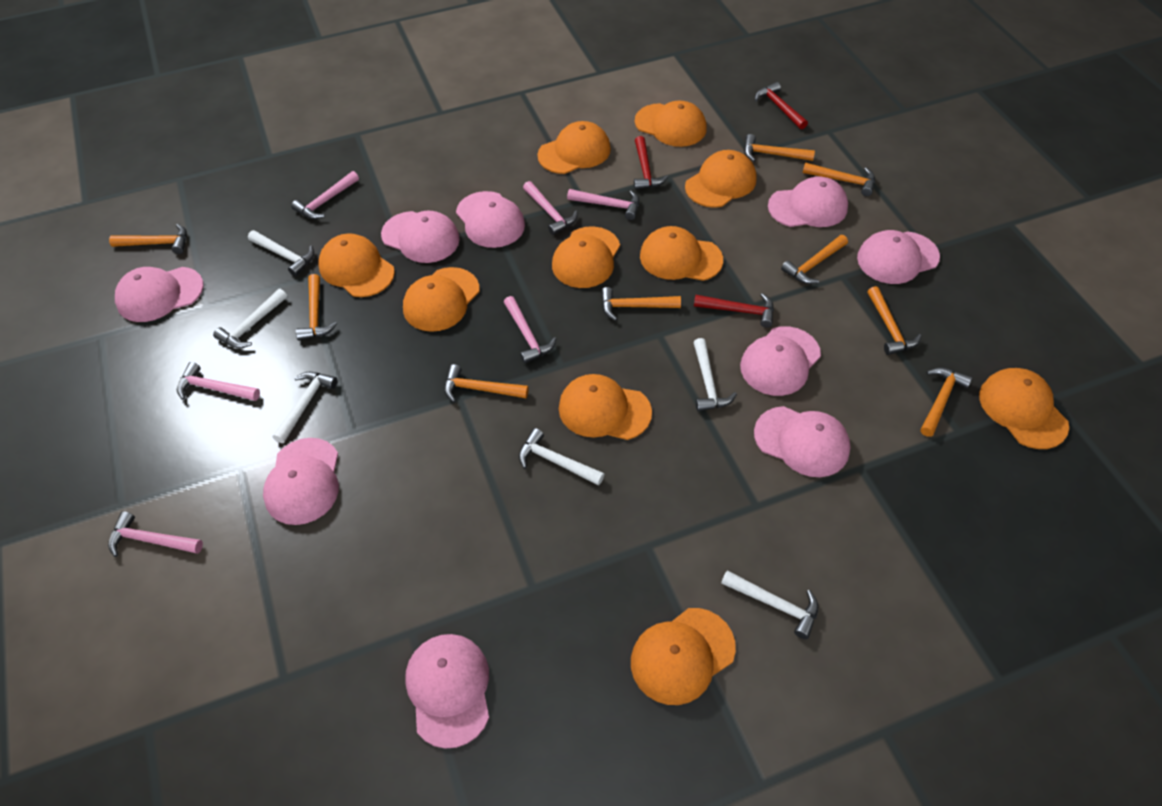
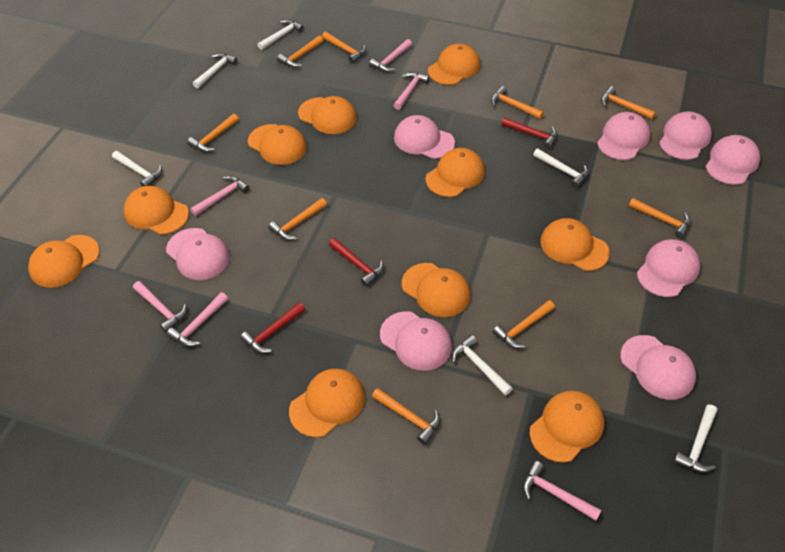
pink cap: [115,267,204,322] [263,438,339,525] [381,211,460,263] [405,634,489,749] [456,191,525,248] [740,326,821,396] [754,406,851,477] [768,176,848,227] [857,230,940,284] = 9 -> [166,228,230,280] [380,311,452,371] [394,115,455,159] [597,112,650,160] [620,335,696,400] [637,239,700,297] [659,111,712,160] [705,135,760,185] = 8

